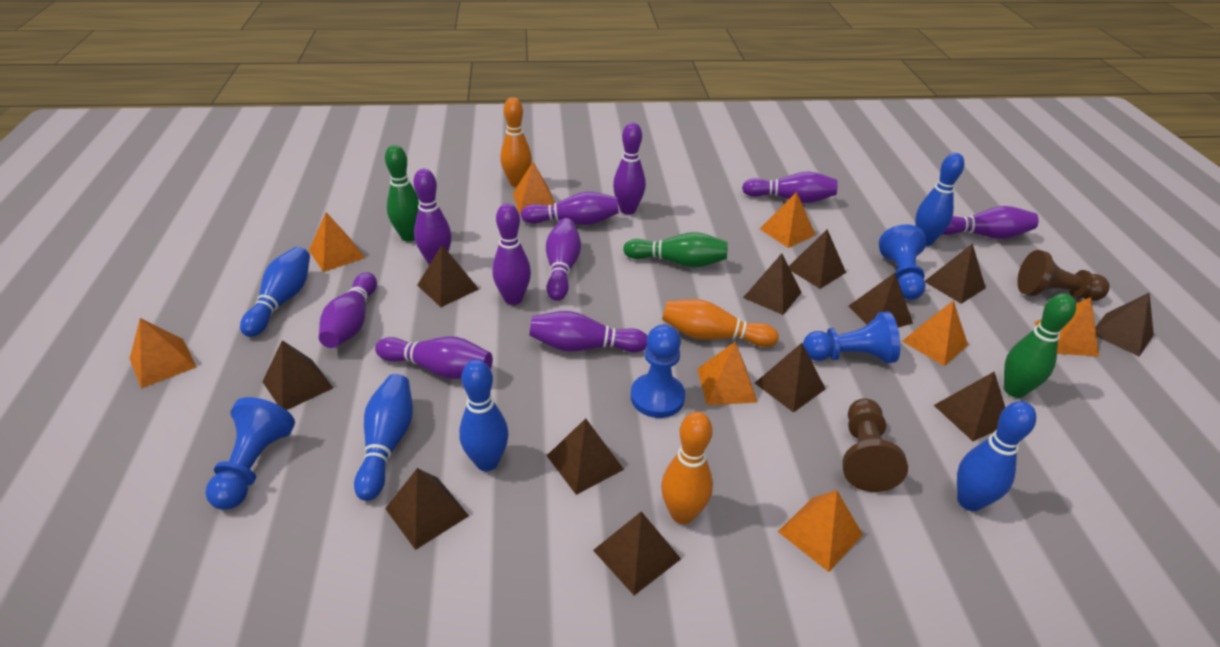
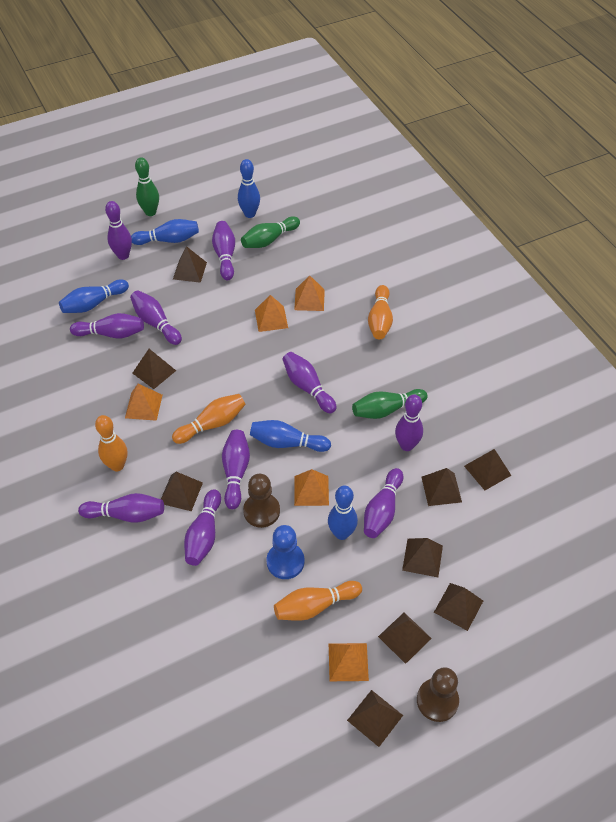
blue pawn: [205,397,295,510] [631,325,685,418] [803,311,900,363] [879,224,926,300] = 4 -> [267,525,304,579] = 1
brown pyramid: [262,340,333,410] [385,468,469,550] [417,245,479,307] [547,418,624,495] [593,511,681,595] [743,254,802,315] [755,343,826,413] [789,229,846,289] [849,273,913,328] [925,243,986,304] [934,372,1005,441] [1095,292,1154,356] = 12 -> [133,349,176,389] [161,472,203,511] [173,246,207,283] [347,690,403,747] [378,613,432,664] [402,538,443,577] [422,468,462,506] [434,583,483,631] [464,449,511,490] = 9
orange bowling pin: [501,97,532,188] [661,412,713,524] [662,299,779,347] = 3 -> [95,415,127,471] [172,394,246,444] [274,581,362,621] [368,285,393,339] = 4
orange pyramid: [130,318,196,388] [309,212,365,272] [513,162,555,214] [697,342,758,405] [760,192,815,248] [778,490,863,572] [902,300,968,366] [1034,297,1099,357] = 8 -> [125,384,162,421] [255,295,288,332] [294,275,325,311] [294,469,329,506] [329,643,369,681] = 5

